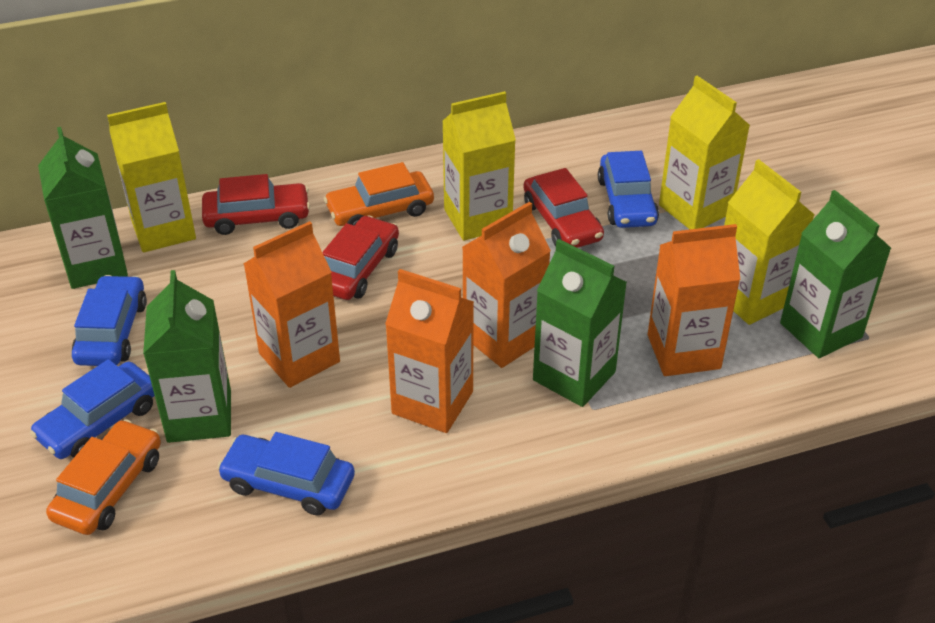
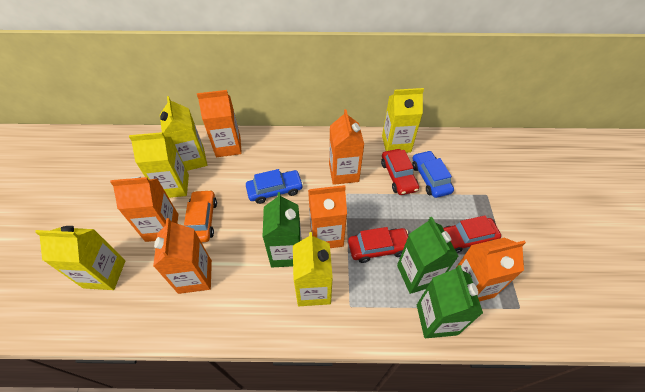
blue car: [30,359,155,459] [72,275,147,366] [217,432,355,516] [598,151,659,228] = 4 -> [246,169,303,204] [412,150,454,198] = 2
green carton: [38,127,128,289] [143,270,231,443] [533,239,627,407] [780,190,891,358] = 4 -> [263,192,302,267] [397,217,459,294] [417,265,483,338] = 3
orange car: [46,419,161,535] [324,162,434,226] = 2 -> [184,190,217,242] = 1
orange carton: [244,221,340,388] [385,269,474,433] [462,202,551,368] [648,224,740,376] = 4 -> [110,176,178,242] [153,218,212,294] [197,90,242,157] [308,185,347,248] [329,109,364,185] [455,237,526,302] = 6
yellow carton: [107,102,196,252] [442,91,516,241] [659,76,750,229] [724,159,815,325] = 4 -> [35,226,125,290] [129,132,189,198] [160,96,207,171] [293,232,333,306] [382,88,424,153] = 5

